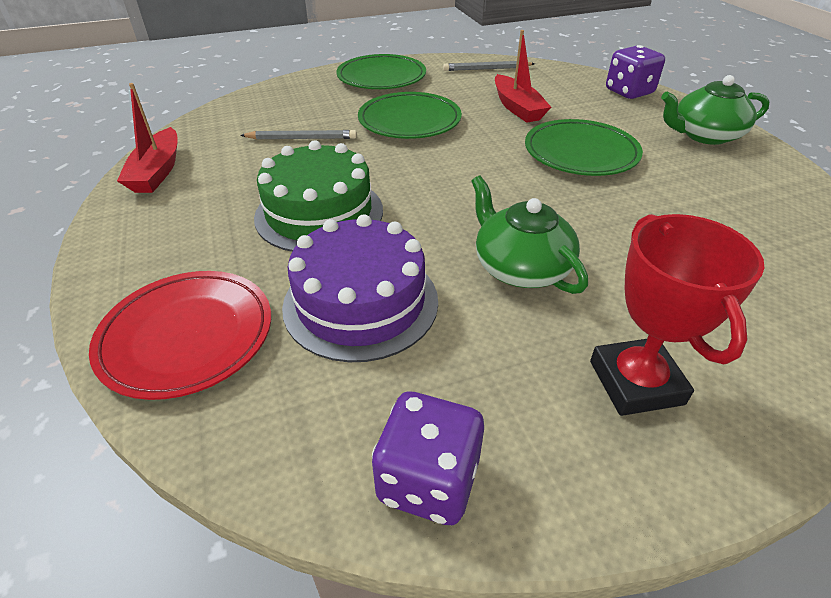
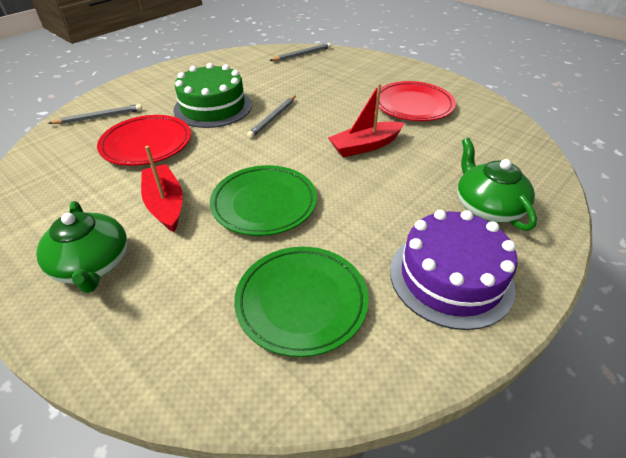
green plate: [336,54,426,89] [358,92,462,139] [525,119,643,176] = 3 -> [210,165,317,236] [234,247,369,357] = 2
grey pencil: [240,130,357,139] [443,61,535,71] = 2 -> [48,104,142,124] [247,96,296,138] [269,43,331,61] = 3
purple dice: [372,391,484,525] [606,45,665,99] = 2 -> none = 0
red plate: [89,271,271,400] = 1 -> [97,115,191,166] [376,81,456,121] = 2
red trophy: [590,214,765,416] = 1 -> none = 0

